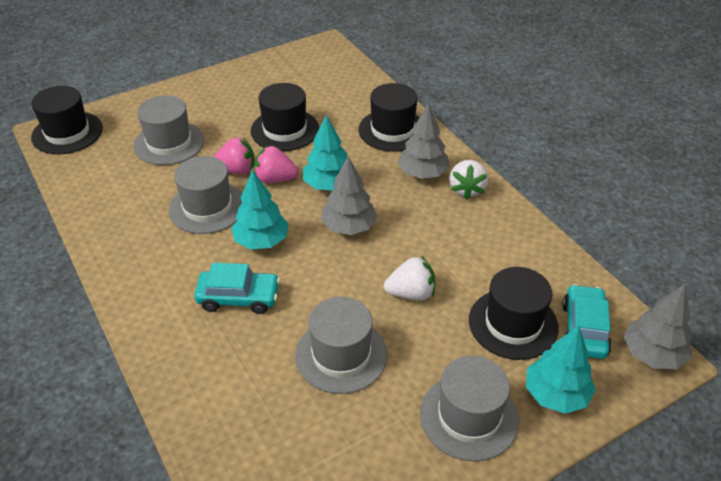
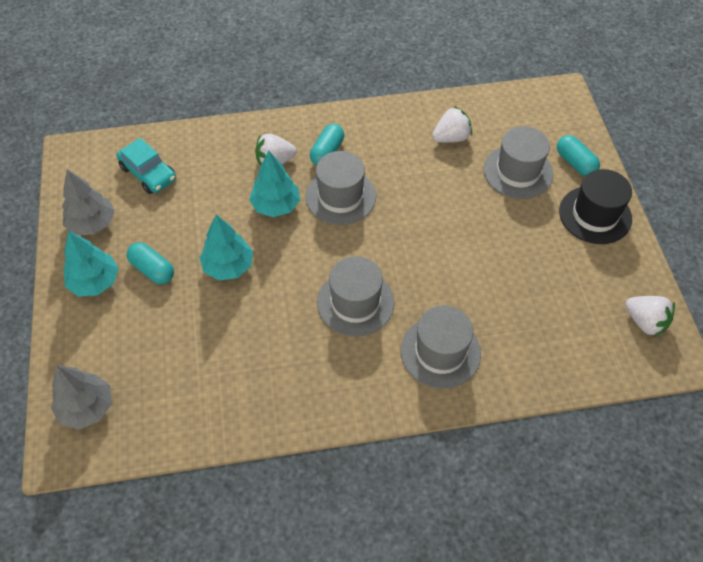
black hat: [31,86,103,154] [251,83,319,151] [358,83,420,152] [469,267,559,360] = 4 -> [559,169,632,244] = 1
grey tree: [321,156,377,235] [398,104,450,179] [624,284,692,369] = 3 -> [51,365,112,430] [62,170,115,235] = 2
pink strawberry: [214,137,255,174] [254,146,299,183] = 2 -> none = 0
turquoise capsule: none = 0 -> [127,242,174,284] [310,124,344,165] [557,135,600,176] = 3
turquoise car: [194,263,280,314] [562,284,612,359] = 2 -> [117,138,176,194] = 1
white strawberry: [384,256,435,301] [449,160,488,199] = 2 -> [255,134,297,166] [432,106,472,143] [625,296,675,337] = 3

